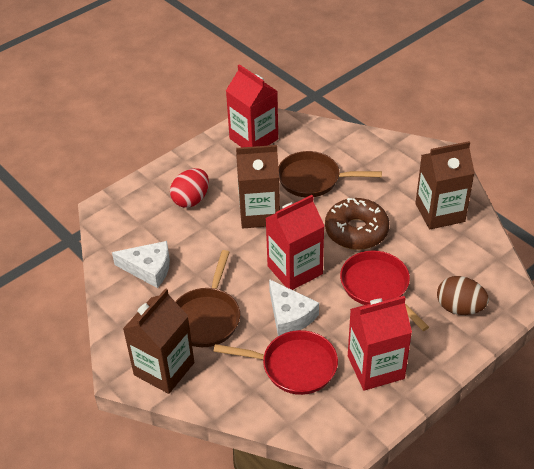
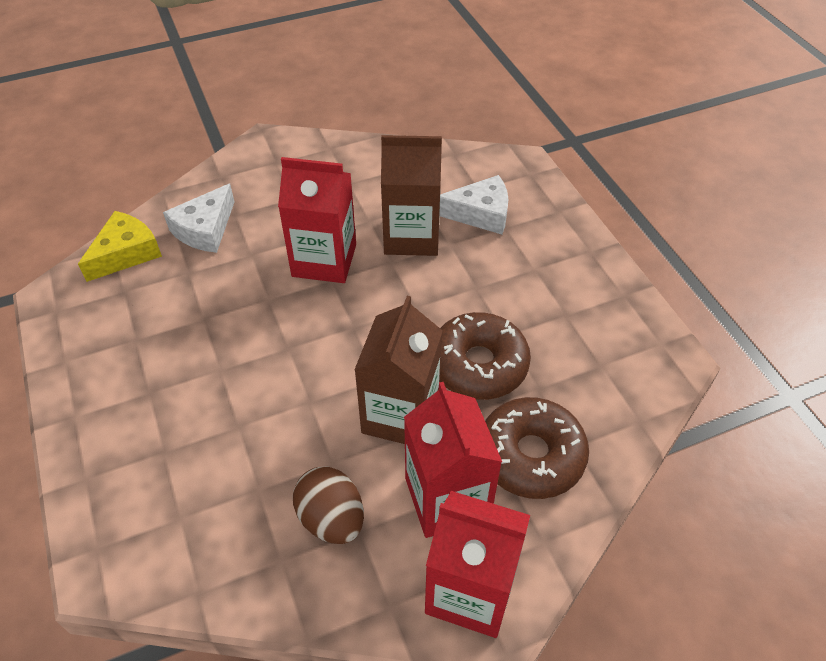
brown carton: [123,288,194,394] [236,145,280,228] [415,141,475,229] = 3 -> [354,296,443,444] [381,135,442,256] = 2
brown donut: [325,198,389,250] = 1 -> [440,312,531,400] [485,397,589,499] = 2
brown pan: [175,250,240,347] [278,151,382,197] = 2 -> none = 0
red egg: [170,168,209,208] = 1 -> none = 0
red pan: [213,330,338,395] [340,251,429,331] = 2 -> none = 0
yellow cheese: none = 0 -> [78,211,162,282] = 1

